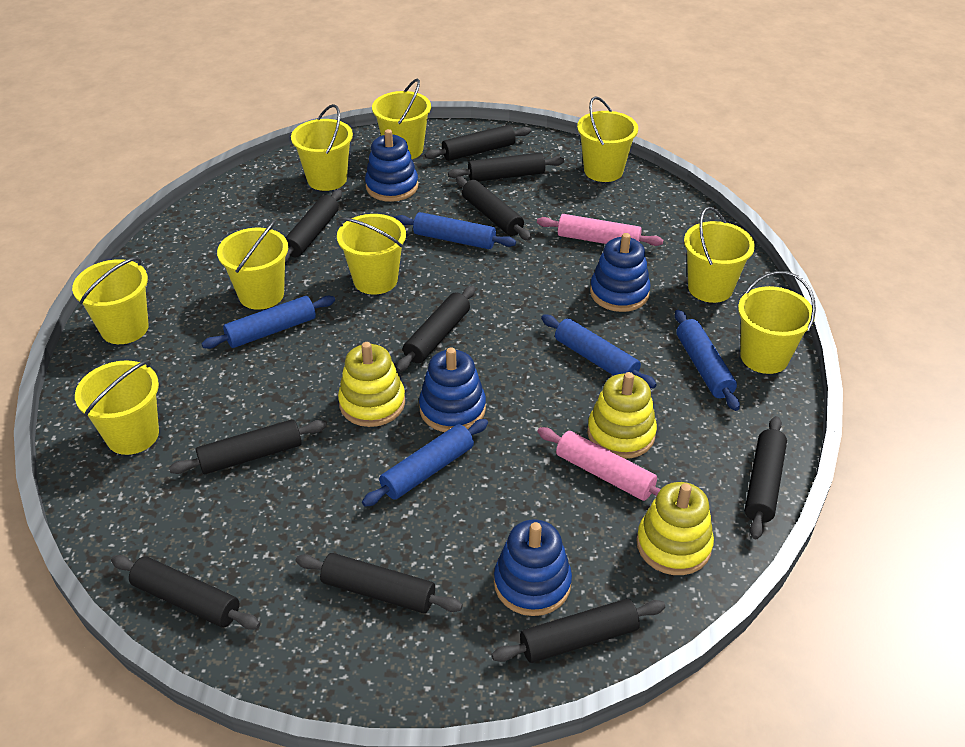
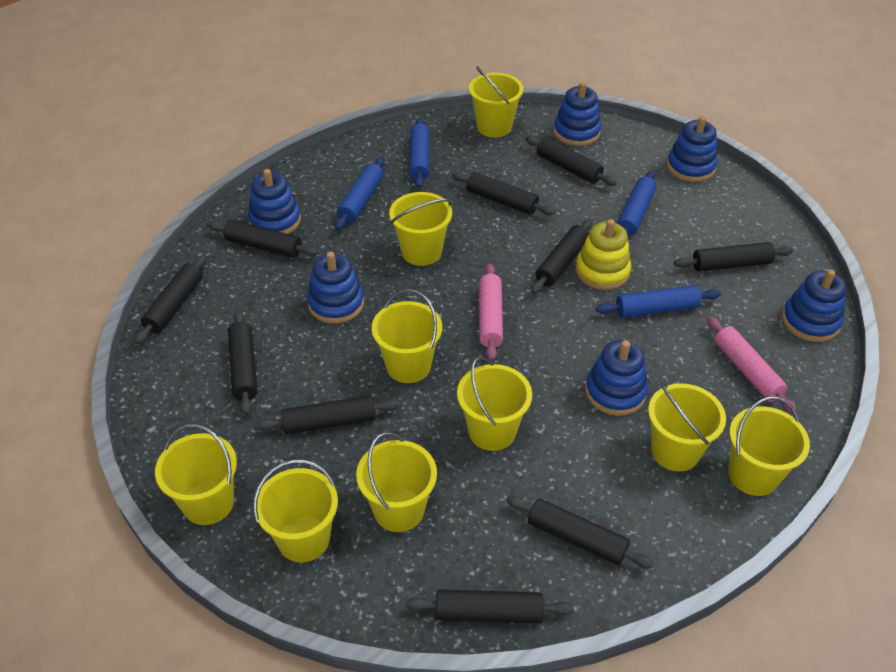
blue rolling pin: [201,296,335,349] [362,419,488,507] [395,212,516,249] [541,315,657,388] [675,310,740,411] = 5 -> [335,157,385,230] [409,118,429,188] [596,285,721,318] [617,171,656,236] = 4
blue stacking toy: [365,129,418,202] [419,347,486,432] [494,519,572,616] [590,233,651,312] = 4 -> [248,169,301,234] [307,252,364,324] [554,82,601,146] [585,340,648,416] [667,116,718,182] [782,269,846,342] = 6
yellow stacking toy: [338,342,405,427] [587,372,657,459] [636,482,714,575] = 3 -> [576,219,631,290] = 1

